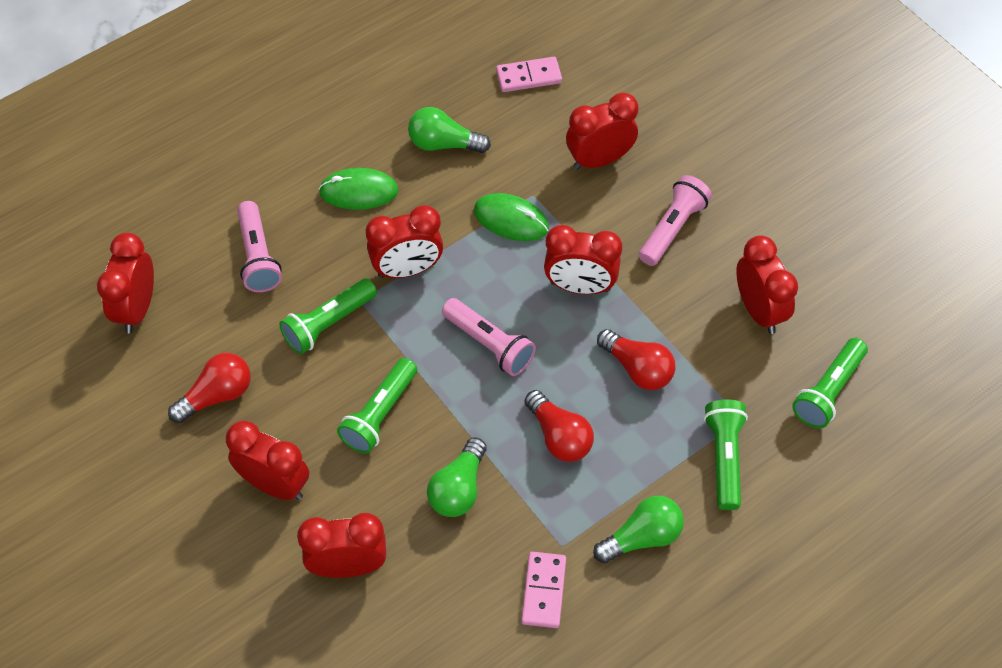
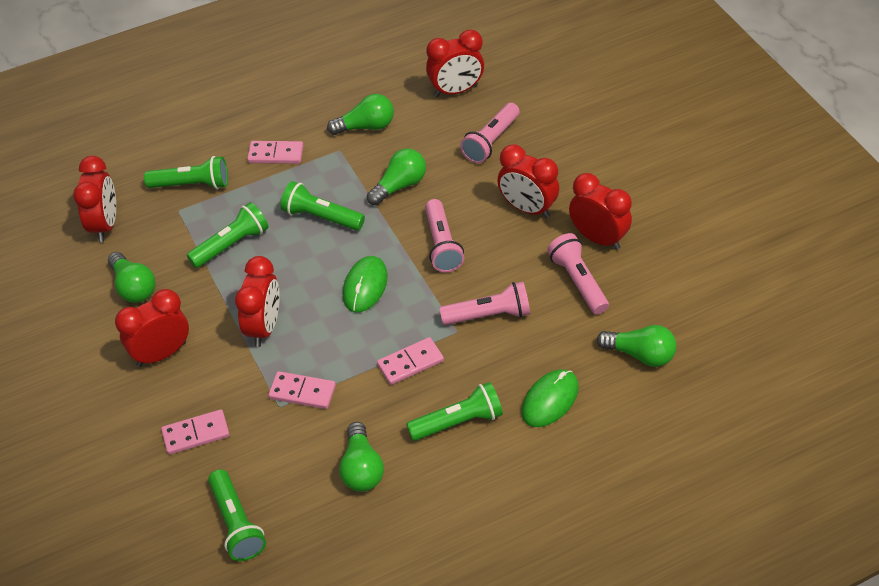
green flashlight: [279,278,377,354] [337,358,417,454] [704,400,748,510] [792,338,868,428] = 4 -> [144,156,228,189] [187,202,269,268] [208,469,266,561] [281,181,365,231] [406,382,503,441] = 5
green light bulb: [408,107,491,153] [427,437,487,517] [593,496,684,564] = 3 -> [108,252,155,303] [327,94,394,135] [339,422,384,492] [367,149,426,206] [597,325,677,367] = 5
pink domino: [496,57,562,92] [521,552,566,628] = 2 -> [161,409,230,455] [247,141,304,164] [268,371,336,409] [377,337,444,385] = 4
pink flashlight: [237,201,282,292] [442,298,536,376] [639,175,712,266] = 3 -> [425,199,464,272] [439,282,530,325] [460,103,520,163] [547,233,609,314] = 4
red clock: [97,232,154,334] [226,421,309,500] [297,513,386,578] [366,205,443,278] [544,225,622,294] [566,92,638,170] [736,235,798,334] = 7 -> [73,156,116,242] [115,289,189,367] [235,256,280,347] [426,30,484,97] [497,144,559,218] [569,173,632,250] = 6
red light bulb: [168,353,251,423] [525,390,594,462] [597,329,675,390] = 3 -> none = 0

